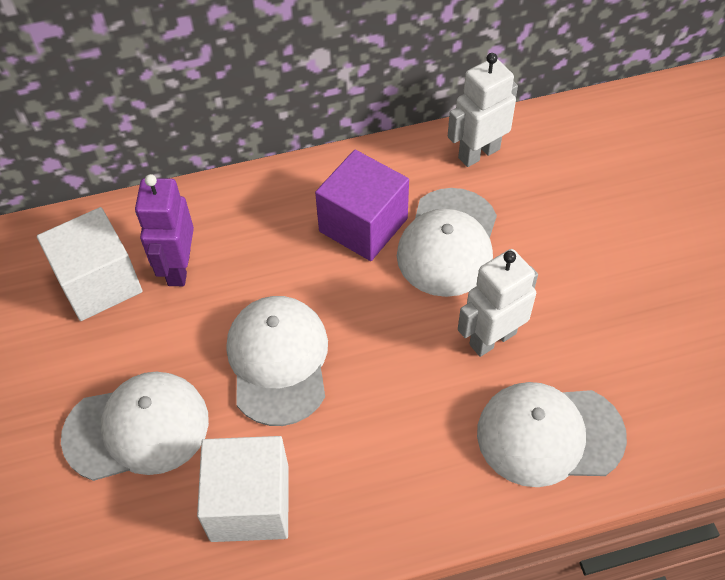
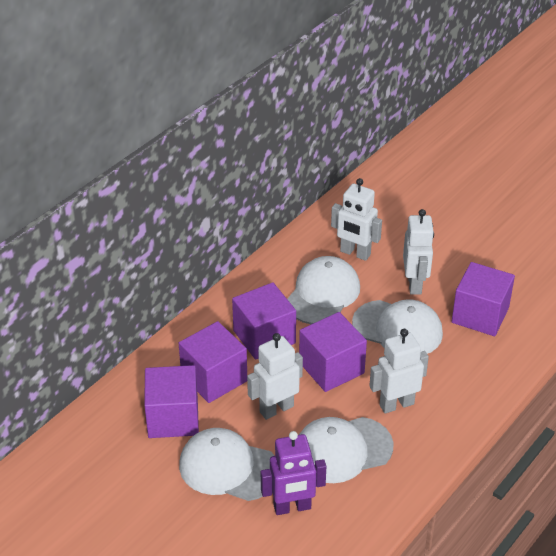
purple cube: [315,150,409,261] = 1 -> [144,365,199,438] [179,321,247,403] [232,282,296,360] [299,312,367,392] [452,262,515,336] = 5
white cube: [37,207,143,321] [197,436,289,542] = 2 -> none = 0
white robot: [448,53,518,167] [458,249,538,357] = 2 -> [247,333,303,420] [331,178,382,261] [369,329,429,413] [403,209,434,295] = 4

